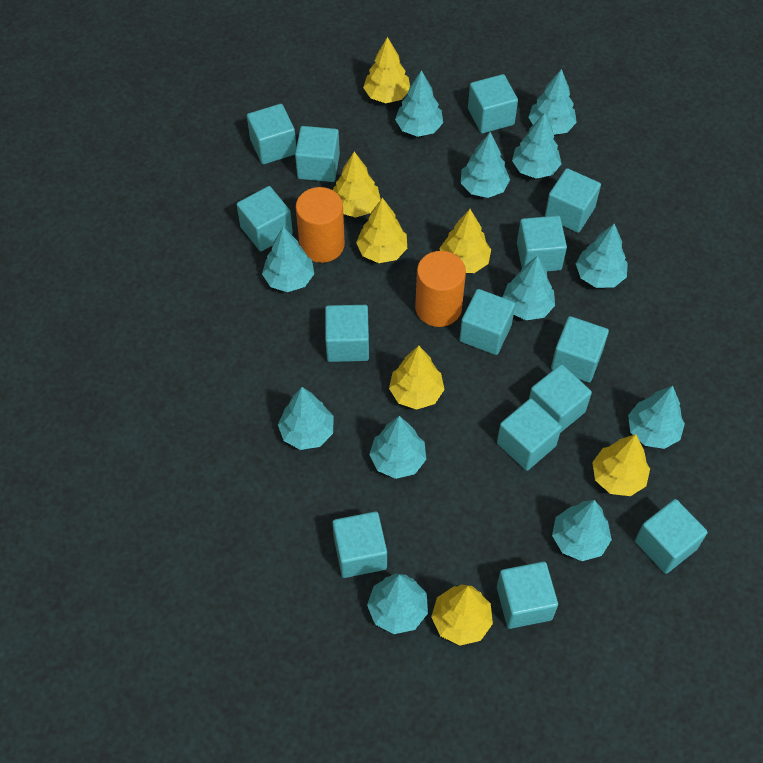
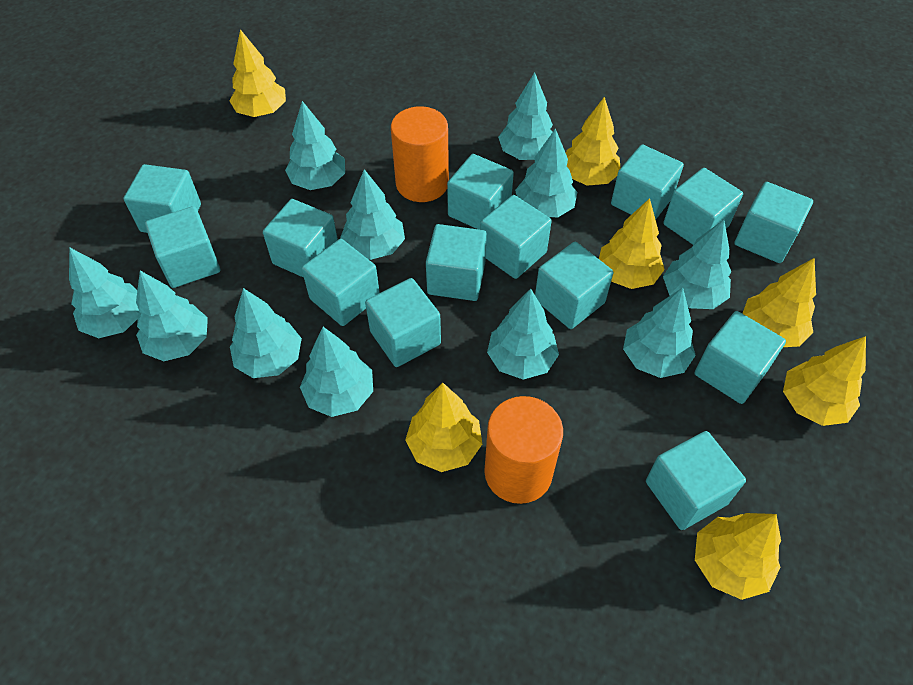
turquoise tree: [262,227,314,292] [278,387,334,450] [367,573,428,634] [369,416,426,479] [395,70,443,137] [461,132,510,198] [502,255,555,320] [512,113,561,179] [528,69,577,135] [552,500,612,561] [576,223,628,288] [628,386,685,449] = 12 -> [69,247,139,338] [136,271,208,361] [230,288,302,378] [285,101,345,190] [300,327,373,417] [340,169,405,260] [487,289,559,380] [498,72,553,160] [515,128,577,217] [623,287,696,378] [663,220,731,309] = 11

